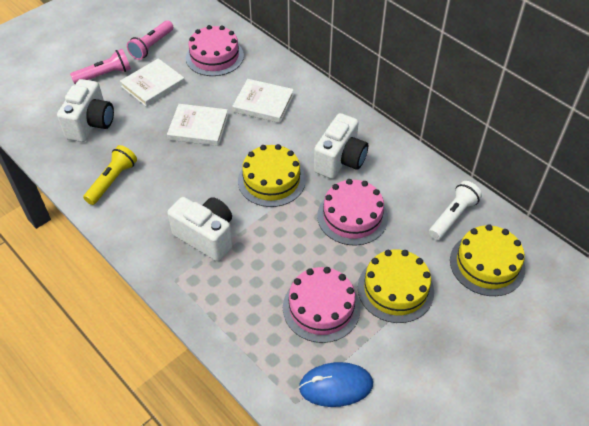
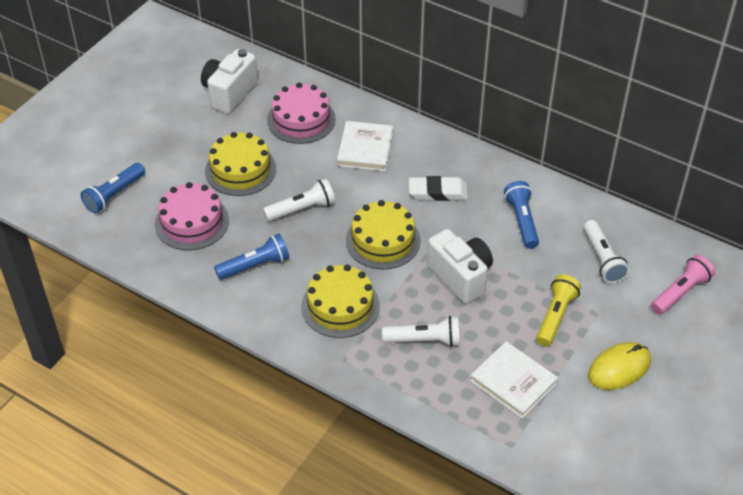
blue flashlight: none = 0 -> [81,163,145,213] [214,234,289,280] [504,181,539,249] = 3
blue mouse: [299,362,373,407] = 1 -> none = 0
pink cake: [186,25,244,76] [283,267,360,343] [317,179,388,245] = 3 -> [155,182,229,250] [267,83,336,144] = 2
pink flashlight: [70,49,131,84] [127,20,173,60] = 2 -> [651,255,715,315] = 1
white book: [120,58,185,107] [167,104,228,146] [232,79,294,123] = 3 -> [337,121,393,171] [470,341,558,419] = 2
white camera: [57,79,114,142] [167,197,233,261] [314,113,368,179] = 3 -> [201,49,258,114] [427,229,493,304] = 2
white eraser: none = 0 -> [409,176,468,201] = 1
white flashlight: [429,181,482,240] = 1 -> [263,179,335,221] [382,316,460,347] [584,220,629,283] = 3
yellow mouse: none = 0 -> [588,342,651,390] = 1

